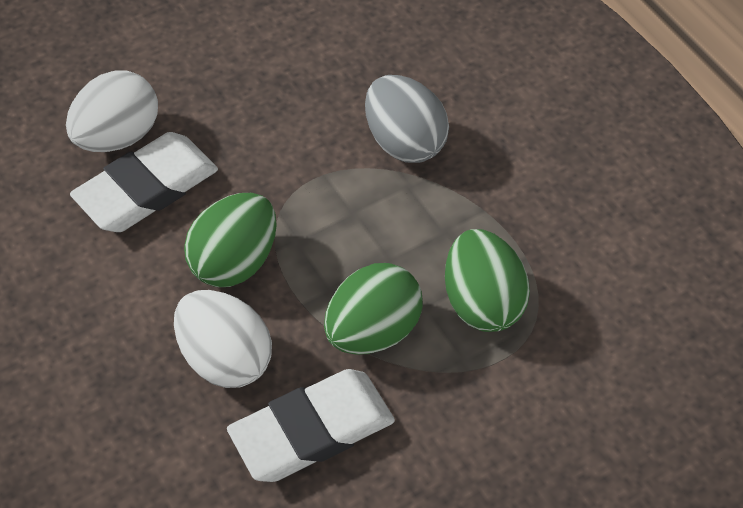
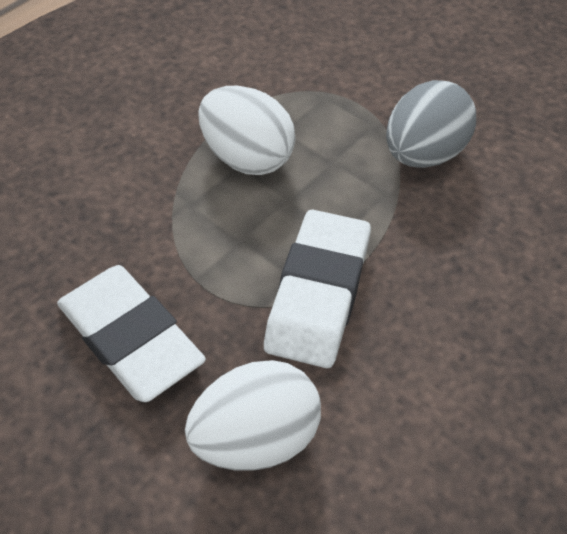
green egg: [184,193,277,287] [324,263,423,355] [445,229,530,332] = 3 -> none = 0

